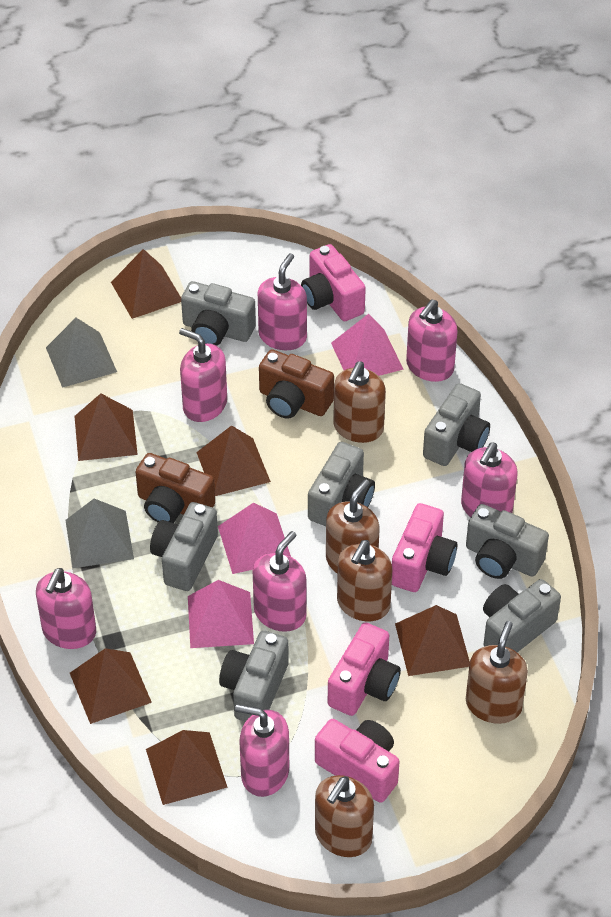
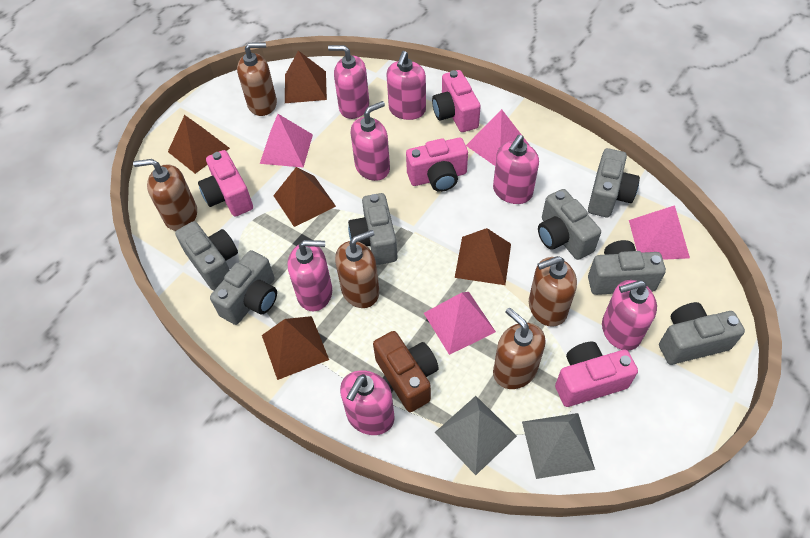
brown camera: [136,453,215,523] [259,349,334,419] = 2 -> [373,331,439,412] = 1
brown pyramid: [70,648,152,724] [74,393,138,461] [111,249,181,319] [146,730,228,805] [196,425,271,496] [395,605,470,676] = 6 -> [168,115,230,174] [262,316,329,380] [273,167,336,227] [285,51,327,103] [455,228,511,285] = 5
pink pyramid: [188,580,254,648] [218,503,291,574] [331,314,404,376] = 3 -> [260,114,313,168] [424,292,496,355] [466,109,529,166] [629,205,690,260] = 4

